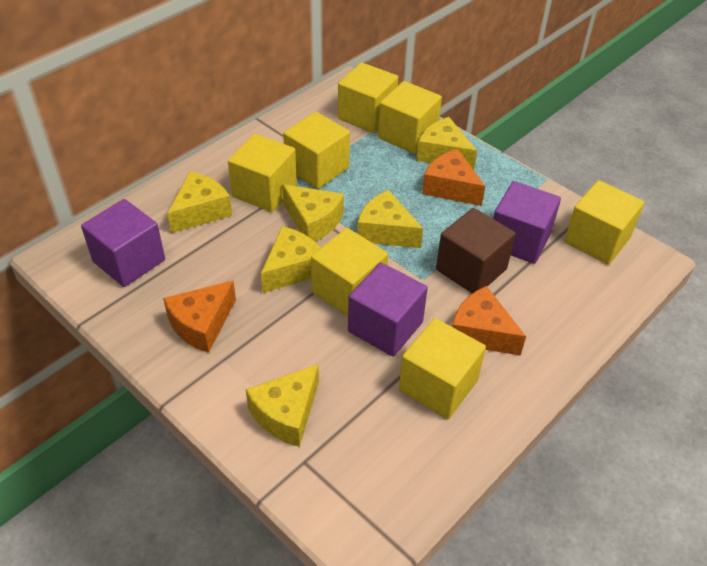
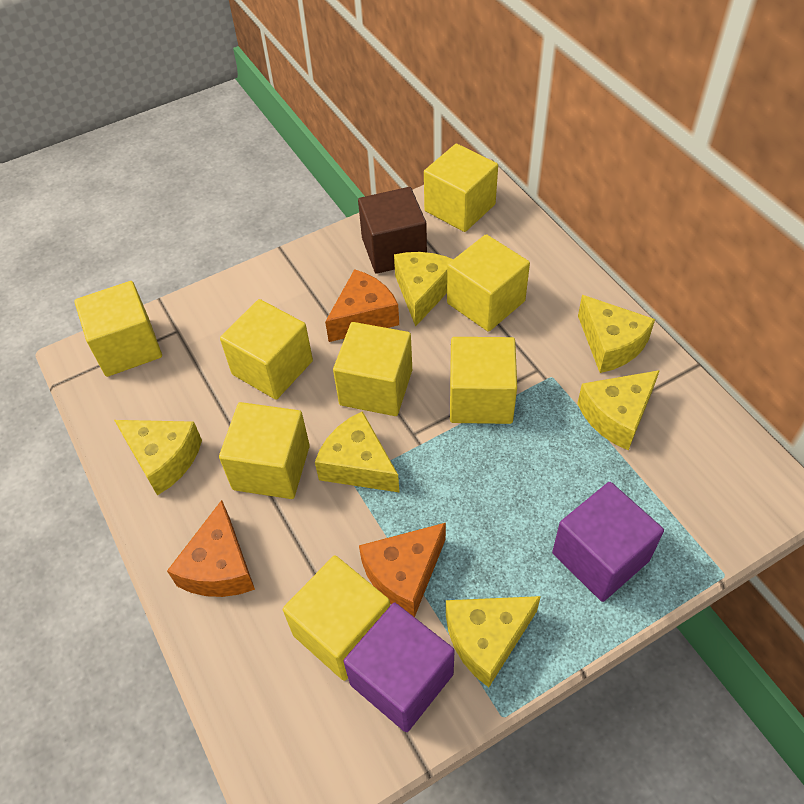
purple cube: [81,199,165,287] [348,262,428,357] [493,181,561,264] = 3 -> [343,603,455,732] [552,482,664,602] = 2
yellow cube: [228,134,297,212] [283,112,350,189] [311,228,388,317] [338,62,398,133] [378,81,442,154] [399,318,486,419] [564,180,644,264] = 7 -> [74,281,162,377] [219,402,310,499] [220,299,313,400] [283,555,390,681] [333,322,412,416] [424,144,498,232] [447,234,530,332] [450,337,517,424] = 8

